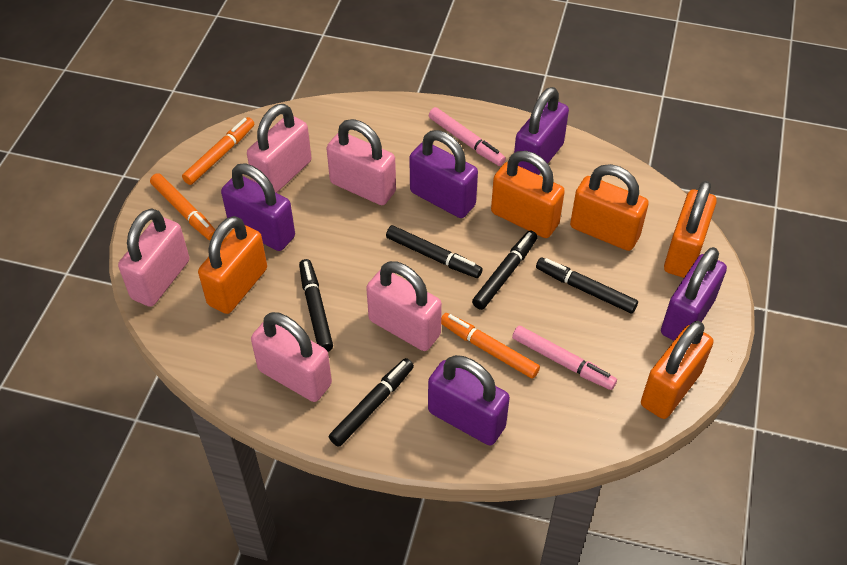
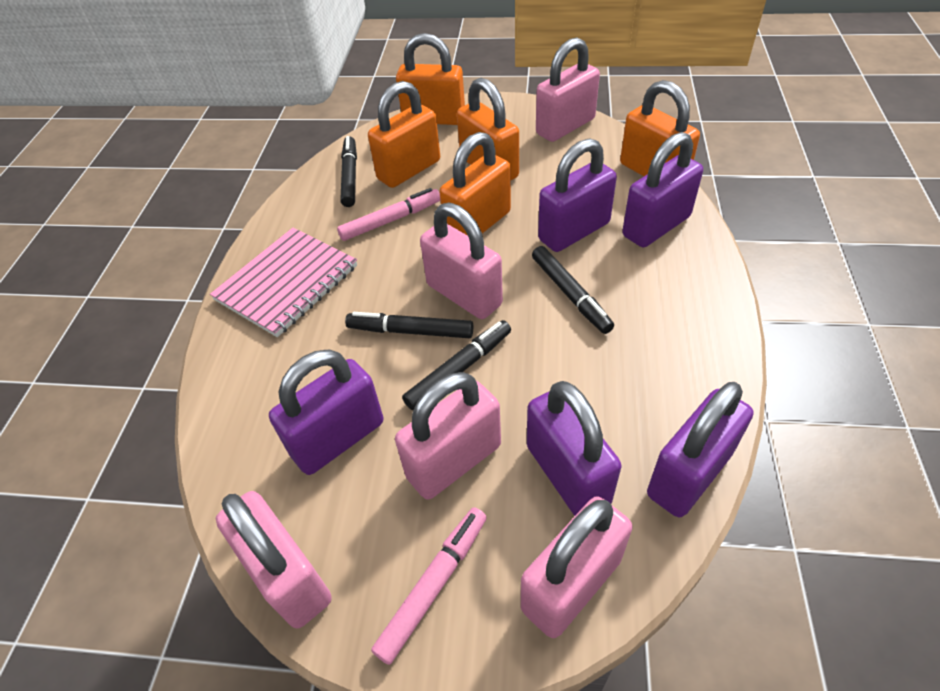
black marker: [299,259,333,352] [329,358,414,447] [386,225,483,278] [472,230,538,310] [536,258,638,314] = 5 -> [340,136,357,207] [345,312,473,338] [402,320,511,410] [532,246,614,334] = 4
orange marker: [150,173,215,240] [182,117,254,185] [441,313,540,379] = 3 -> none = 0
pink notebook: none = 0 -> [210,228,357,337] = 1

